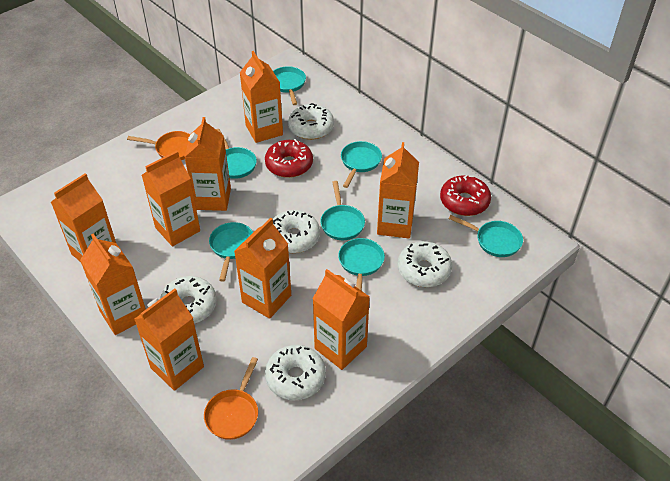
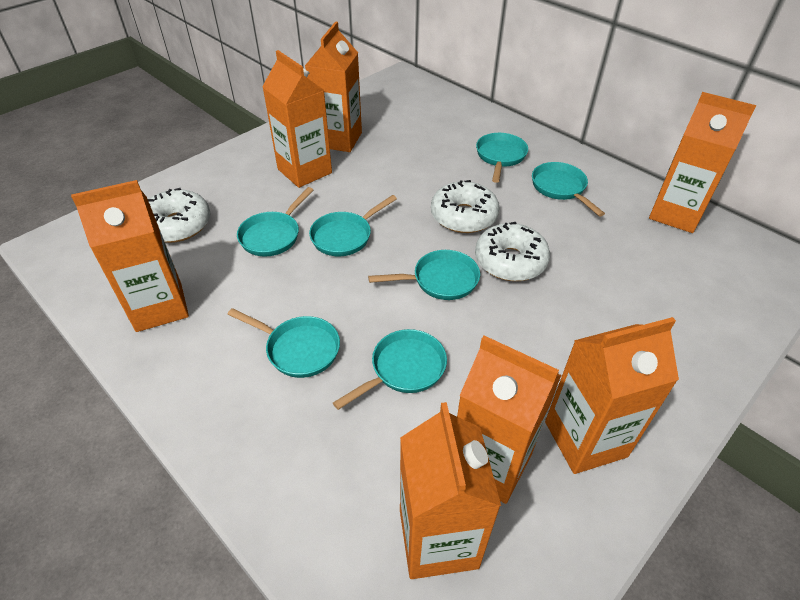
orange carton: [51,173,116,262] [80,234,146,335] [134,288,204,391] [142,151,200,246] [185,117,231,211] [234,218,291,319] [240,51,283,143] [312,269,370,370] [377,142,419,239] = 9 -> [71,180,189,332] [262,50,332,188] [305,21,362,152] [400,402,501,579] [457,336,561,504] [545,317,679,474] [649,92,756,233] = 7
orange pan: [127,131,190,160] [204,357,258,440] = 2 -> none = 0
red donut: [265,139,313,178] [440,175,491,216] = 2 -> none = 0
white donut: [160,276,217,324] [265,345,326,401] [273,210,320,253] [288,103,334,140] [398,241,452,287] = 5 -> [148,188,211,243] [431,180,500,233] [475,222,550,281] = 3

